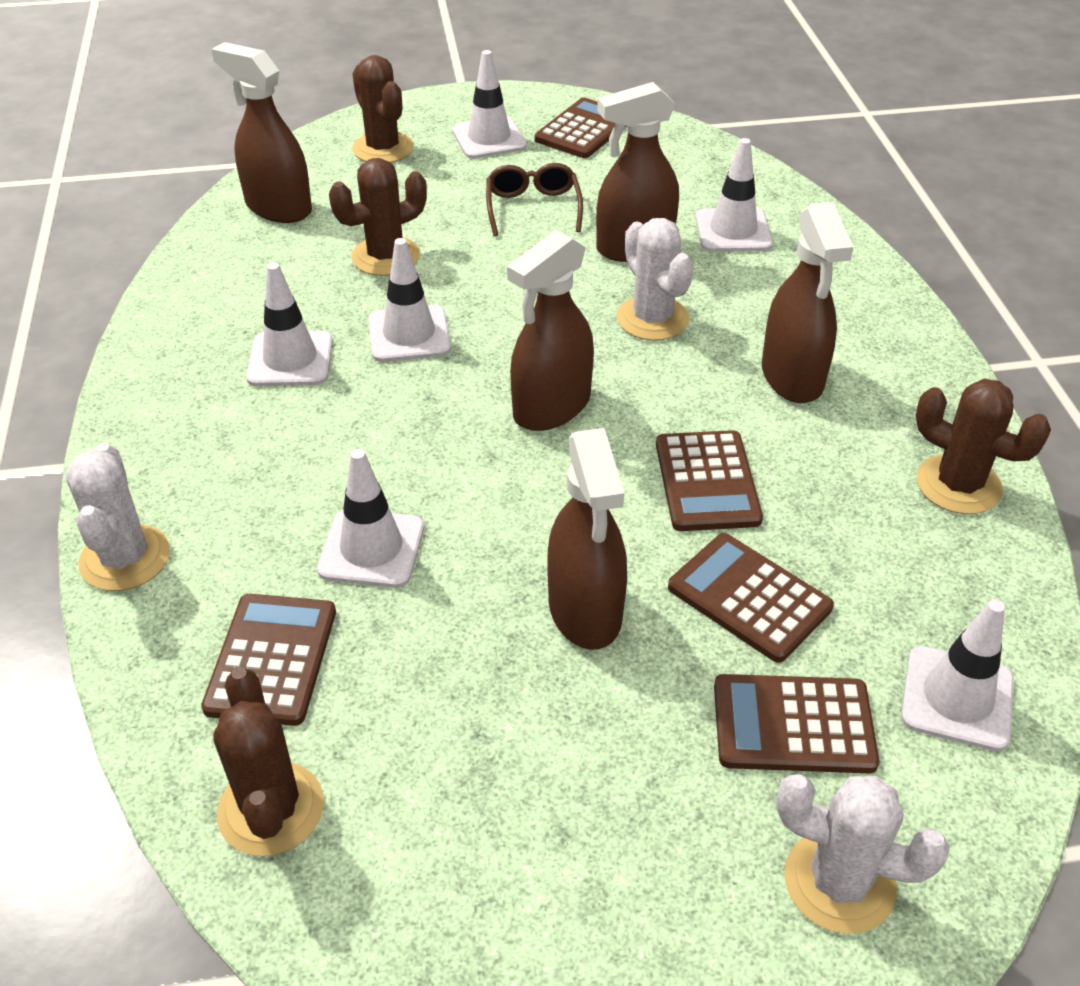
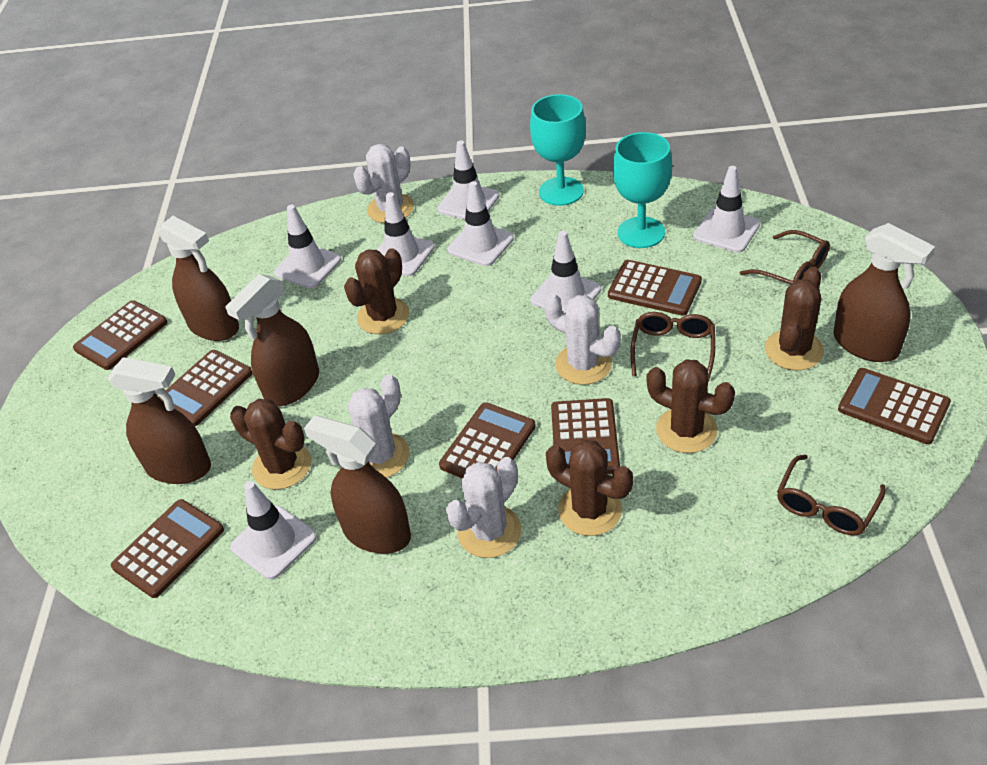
brown cactus: [213,667,324,856] [329,158,427,276] [352,55,414,163] [916,379,1051,514] = 4 -> [230,399,311,490] [344,248,409,334] [546,440,633,536] [647,359,735,453] [765,267,824,370] = 5
brown calculator: [201,594,336,726] [535,98,626,158] [656,430,763,531] [668,533,834,663] [714,674,879,773] = 5 -> [73,300,167,370] [111,499,224,598] [158,350,253,426] [439,402,536,478] [551,398,620,474] [608,260,702,316] [838,368,951,444] = 7
brown glasses: [486,163,583,236] = 1 -> [630,312,715,382] [740,230,830,285] [777,455,886,535] = 3
turquoise goblet: none = 0 -> [530,94,586,206] [613,132,672,248] = 2
white cactus: [66,443,170,591] [617,218,694,341] [776,775,950,934] = 3 -> [348,374,409,478] [353,144,414,223] [446,457,521,558] [544,293,621,385] = 4
white traffic cone: [246,262,333,386] [317,449,424,588] [369,238,451,362] [452,50,527,159] [695,138,773,252] [901,599,1014,751] = 6 -> [230,481,317,579] [274,205,341,288] [377,192,435,276] [437,140,500,220] [447,181,514,266] [531,231,601,313] [693,166,760,253] = 7

